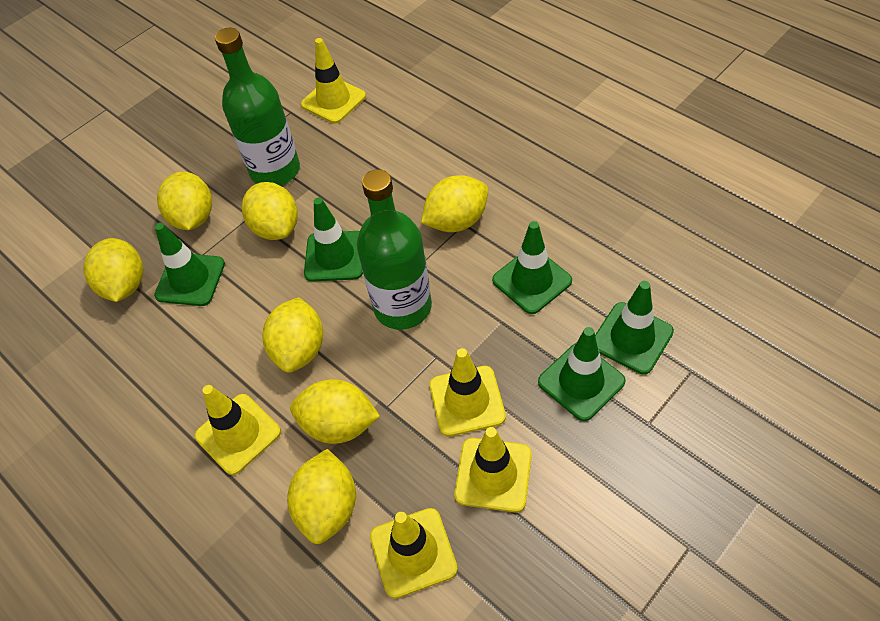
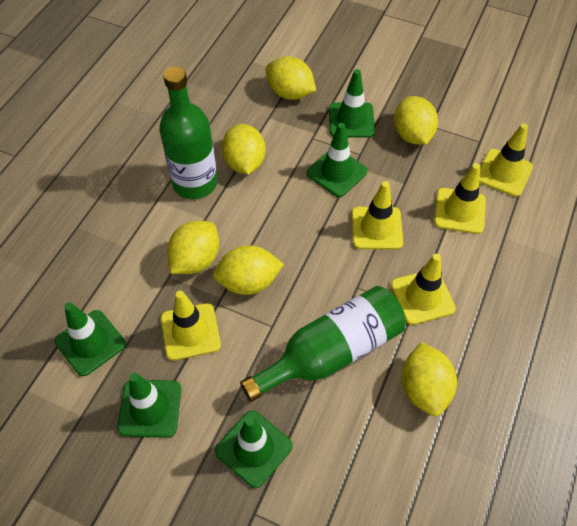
yellow lemon: [83,238,143,302] [157,172,212,230] [242,182,298,240] [262,297,323,373] [287,449,356,544] [290,379,380,444] [421,176,488,232] = 7 -> [167,221,219,274] [213,245,284,295] [221,124,266,174] [266,56,316,100] [394,96,438,145] [401,342,457,416] = 6

